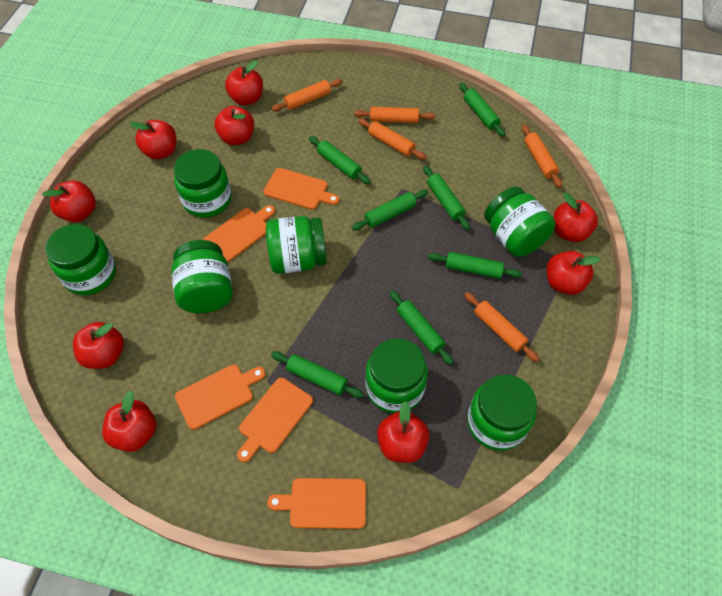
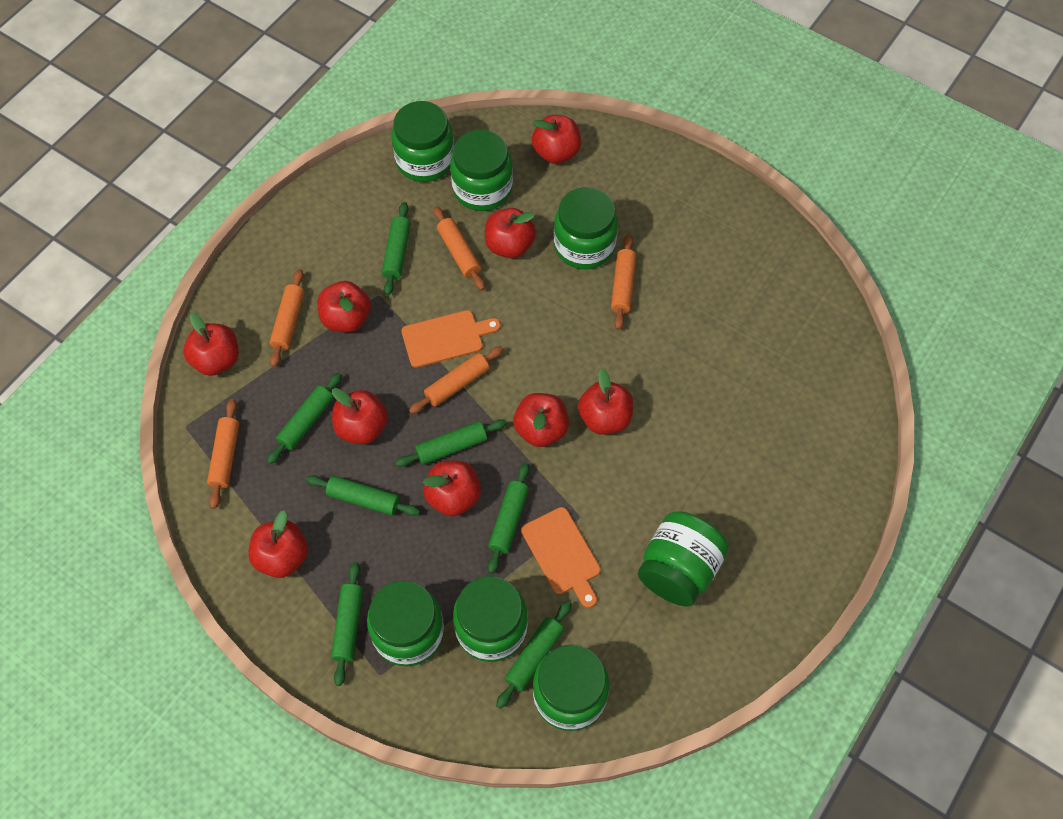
orange cutting board: [175,364,266,430] [203,205,275,262] [237,378,313,462] [263,168,339,210] [267,478,366,529] = 5 -> [401,310,501,368] [521,507,601,608] = 2

